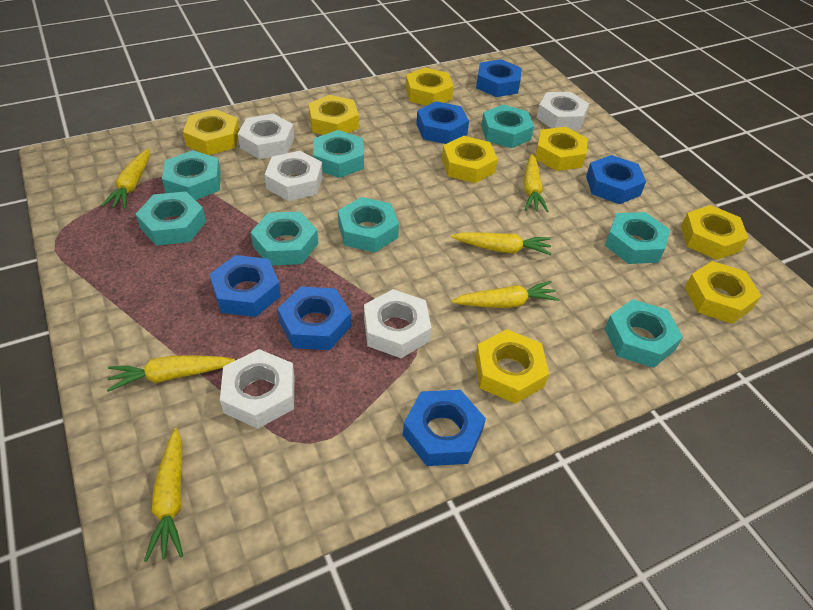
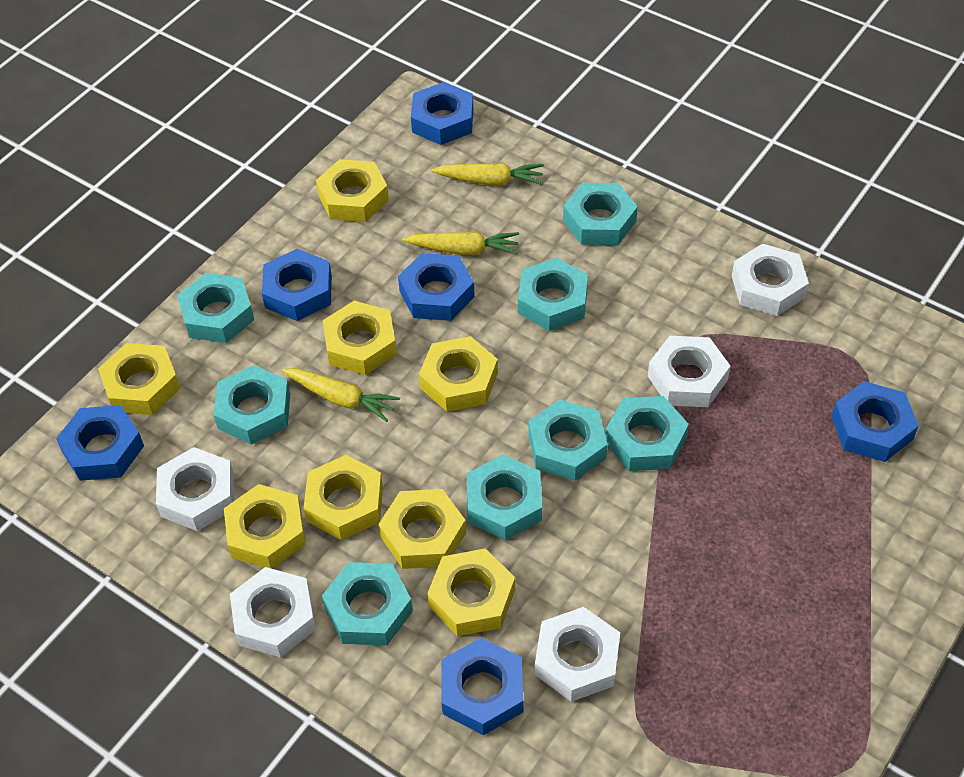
yellow carrot: [101,148,150,209] [107,355,235,392] [144,428,183,562] [451,232,552,255] [452,281,560,308] [523,154,549,212] = 6 -> [282,368,400,422] [403,231,519,255] [431,163,544,185] = 3

